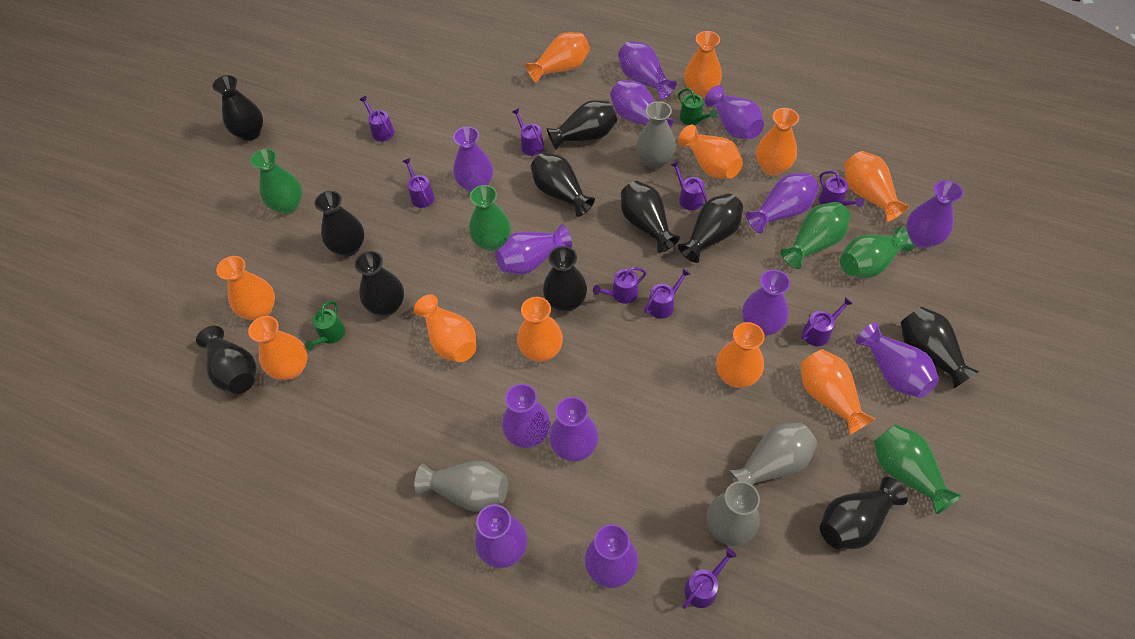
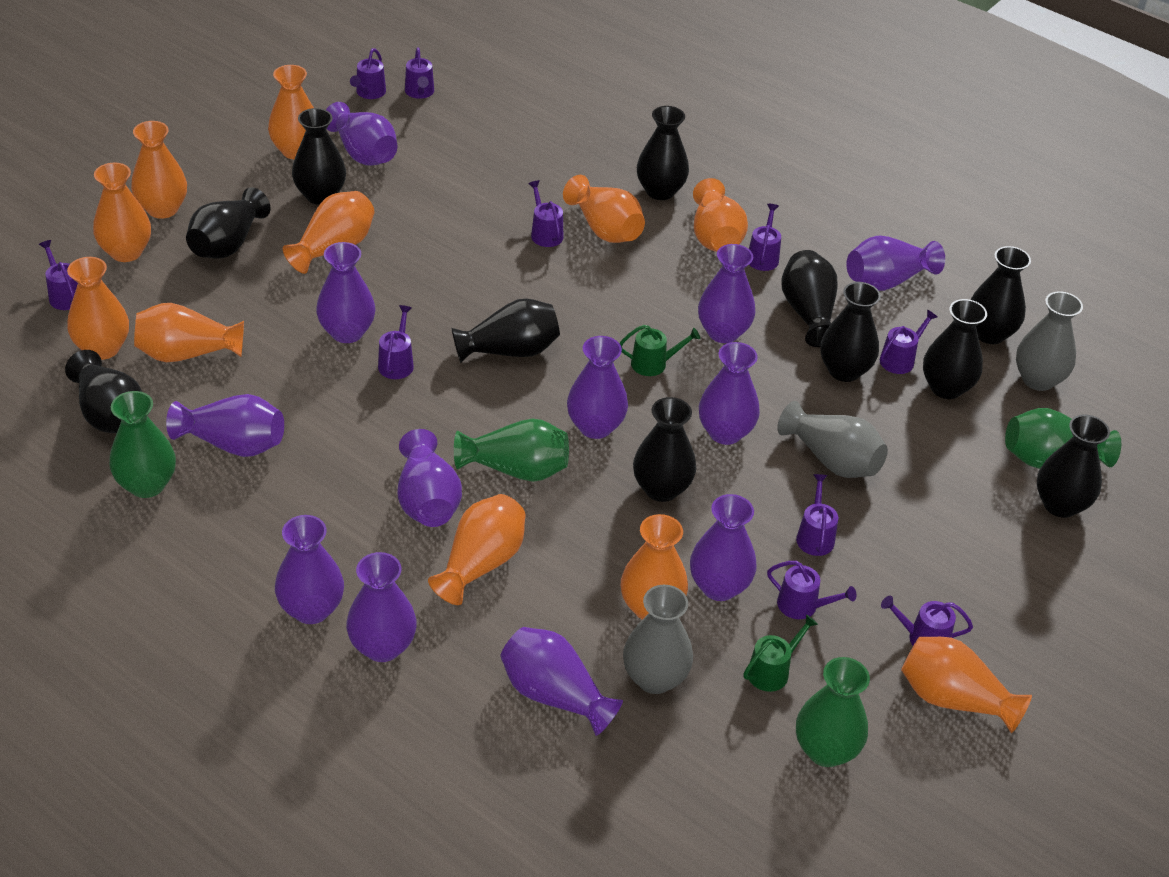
green vase: [250,148,302,214] [469,185,511,251] [780,202,851,269] [840,227,915,279] [873,424,962,514] = 5 -> [109,391,176,498] [454,418,569,482] [796,657,870,767] [1005,408,1121,469] = 4
grey vase: [415,461,508,512] [636,101,676,169] [706,481,760,546] [728,422,817,485] = 4 -> [623,585,693,694] [778,401,888,478] [1016,291,1083,391] = 3
purple vase: [453,127,493,192] [475,504,527,568] [495,224,572,275] [502,384,551,448] [549,397,598,462] [585,524,638,588] [610,80,674,128] [618,41,677,100] [705,85,764,139] [742,270,791,336] [746,173,819,233] [856,322,939,398] [906,180,963,248] = 13 -> [166,394,284,457] [275,515,344,624] [316,242,375,343] [326,102,397,166] [346,552,417,662] [397,429,462,527] [500,627,623,736] [567,336,628,439] [690,494,757,601] [698,244,755,343] [699,342,760,445] [846,236,945,291] = 12
purple watering can: [359,96,394,142] [402,158,435,208] [512,108,544,156] [593,267,647,304] [644,268,691,319] [671,161,707,210] [683,548,737,609] [801,297,853,346] [819,171,864,207] = 9 -> [39,240,78,310] [350,48,386,99] [378,305,414,379] [405,48,434,99] [528,180,563,247] [749,204,781,271] [767,561,857,619] [796,474,838,556] [880,310,937,374] [881,596,973,646] = 10

